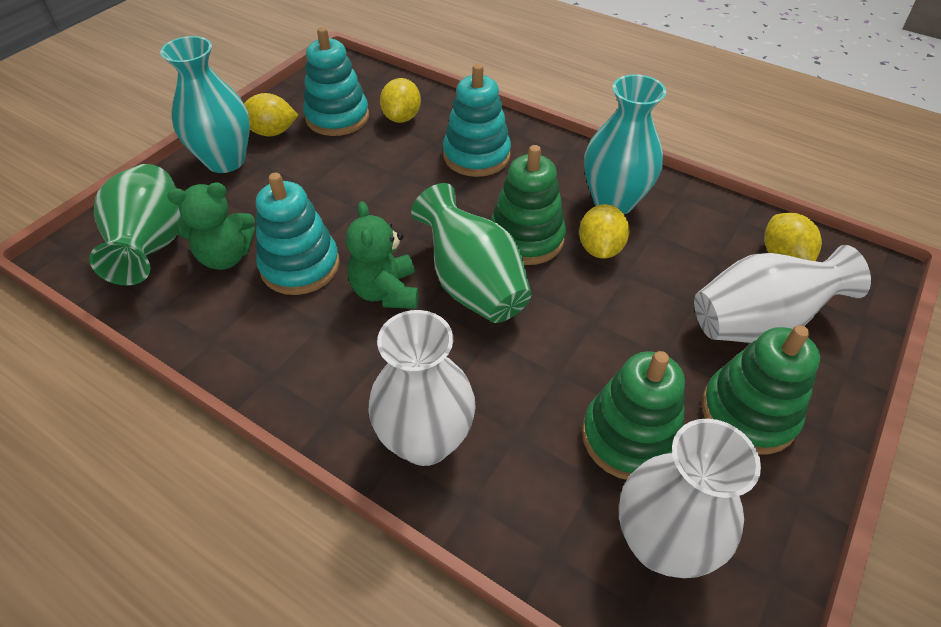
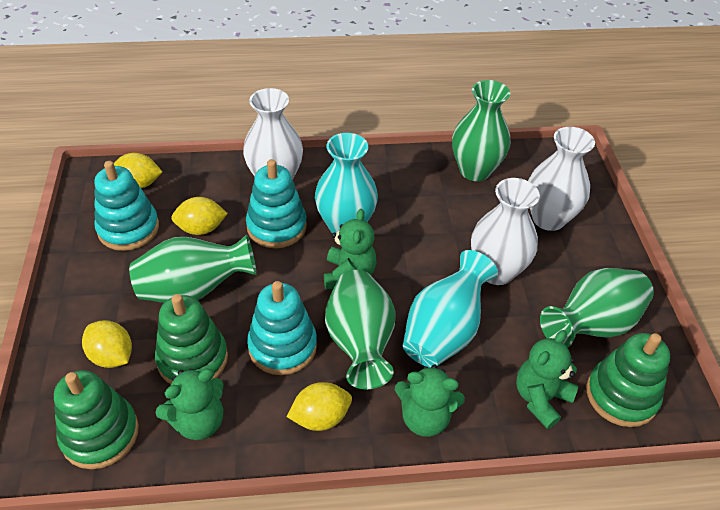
green teddy bear: [167,183,255,270] [346,201,419,309] = 2 -> [156,368,224,440] [324,209,376,290] [395,365,465,437] [516,330,578,429] = 4
green vase: [89,164,183,285] [411,183,531,323] = 2 -> [129,234,257,303] [325,270,396,389] [452,80,510,181] [540,268,654,348] = 4

